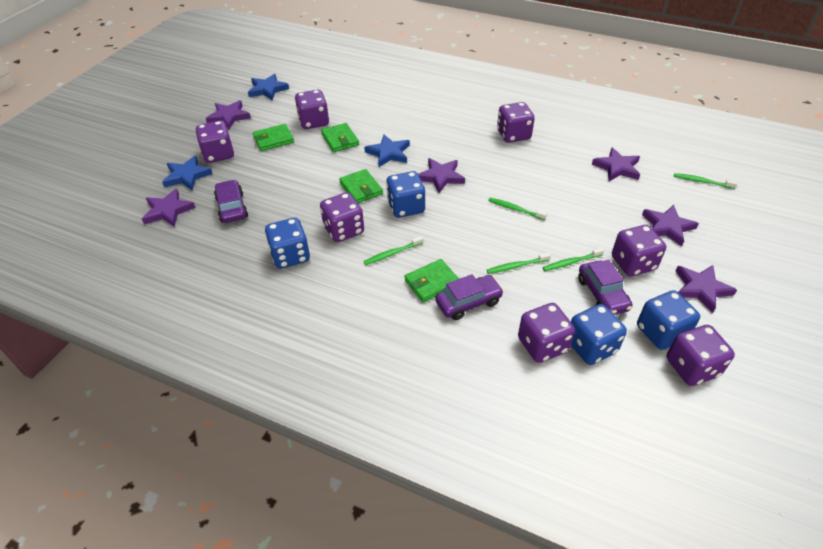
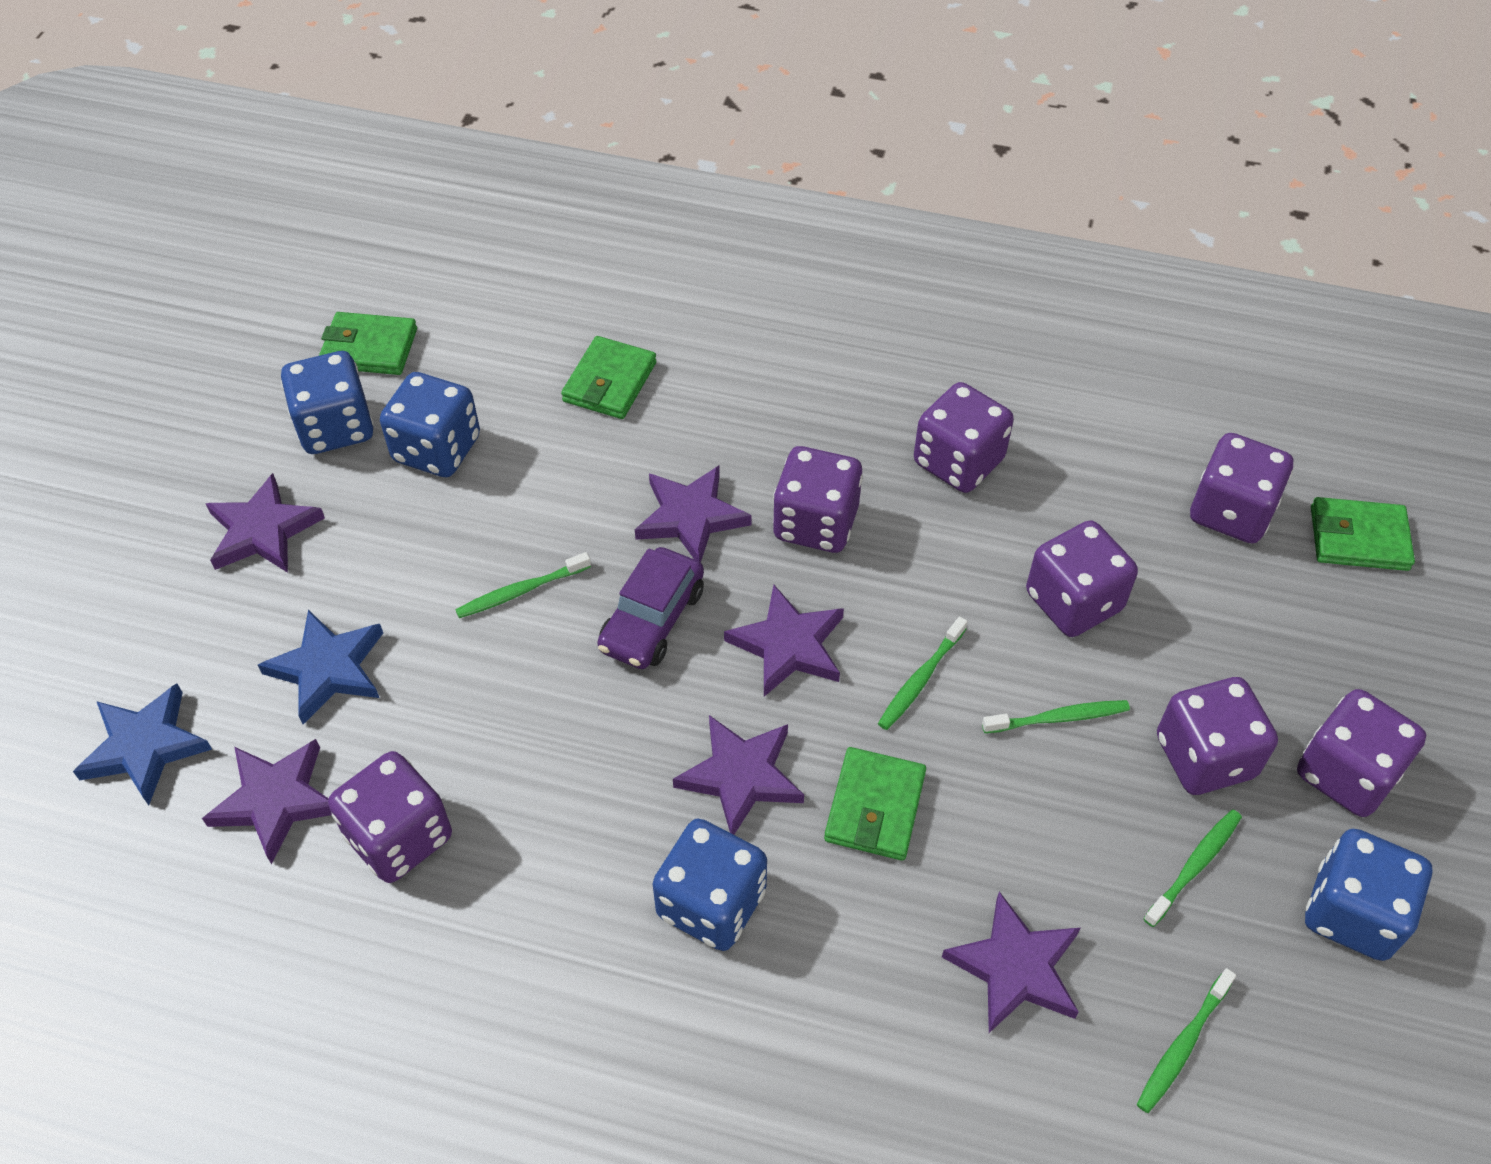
blue star: [162,156,213,190] [248,74,289,100] [364,134,410,167] = 3 -> [73,683,212,805] [258,610,383,724] = 2
purple car: [214,180,248,223] [435,274,504,320] [578,260,633,315] = 3 -> [597,547,704,669] = 1

